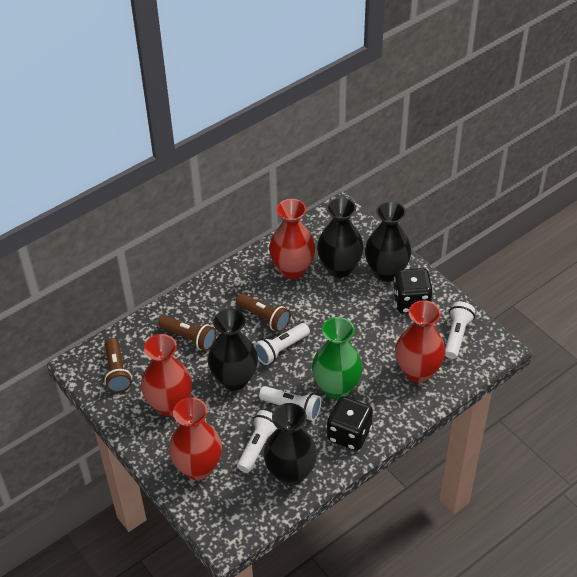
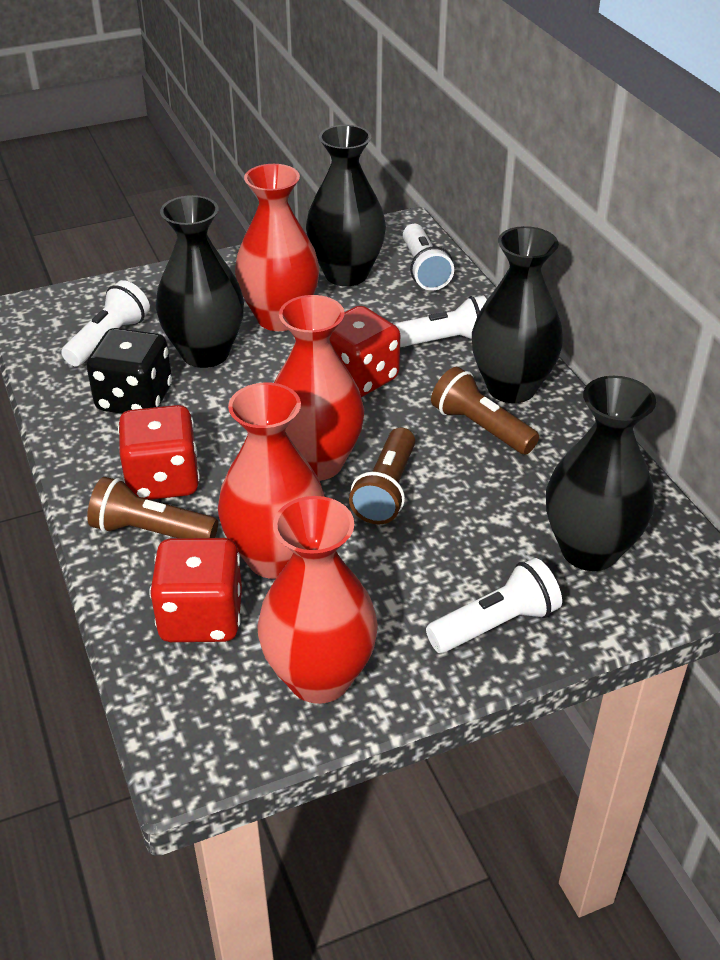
black dice: [327,396,373,451] [393,268,433,313] = 2 -> [87,328,172,414] = 1
green vase: [312,317,363,399] = 1 -> none = 0
red dice: none = 0 -> [118,405,200,500] [149,538,242,642] [330,306,400,397] = 3

